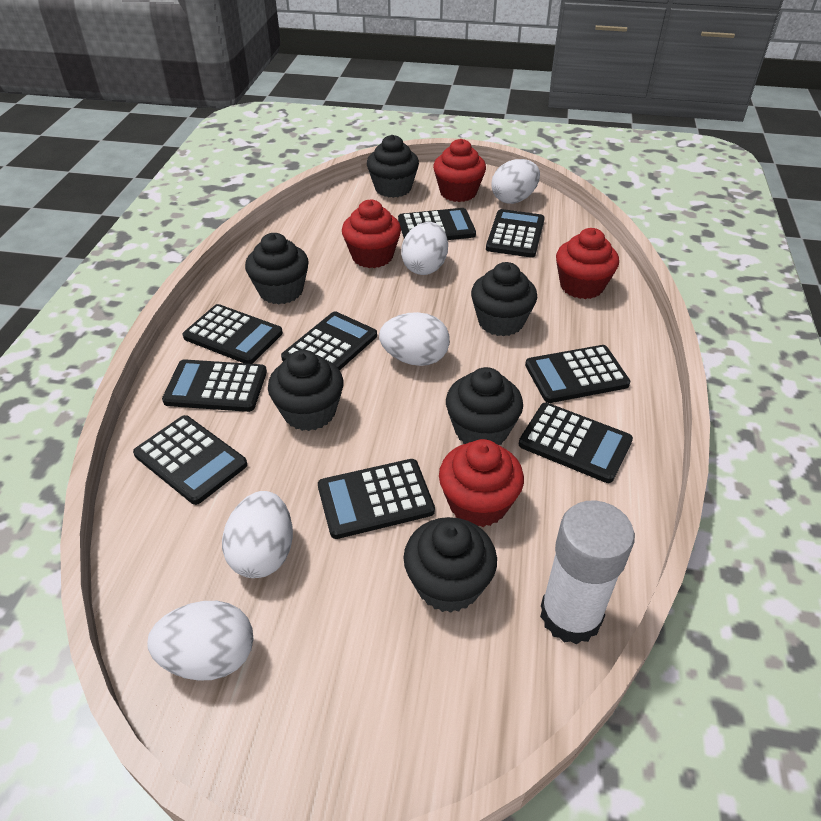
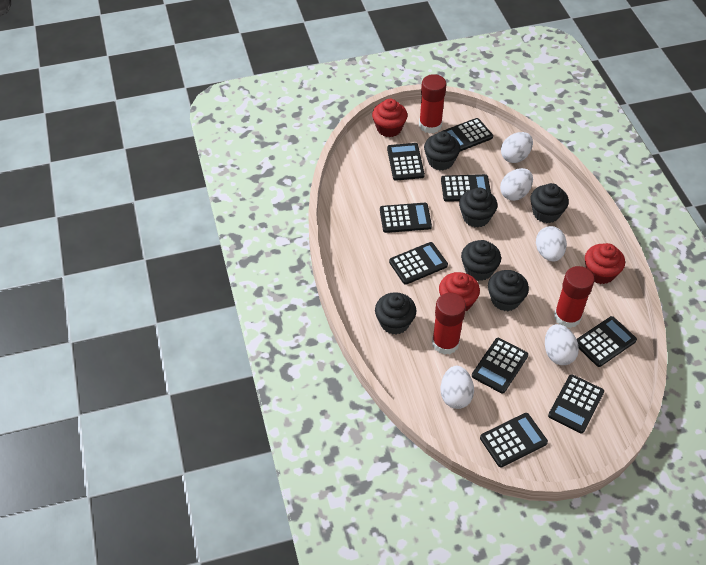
red cupcake: [342,200,401,268] [433,139,486,202] [439,439,524,527] [556,228,619,299] = 4 -> [372,99,407,137] [439,272,480,312] [585,243,625,284] = 3
red glue stick: none = 0 -> [419,74,447,134] [432,293,466,355] [554,266,594,328] = 3
white glue stick: [540,500,635,644] = 1 -> none = 0

